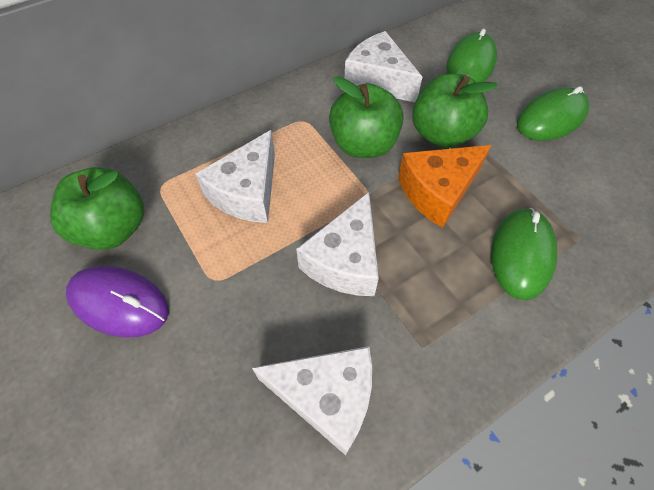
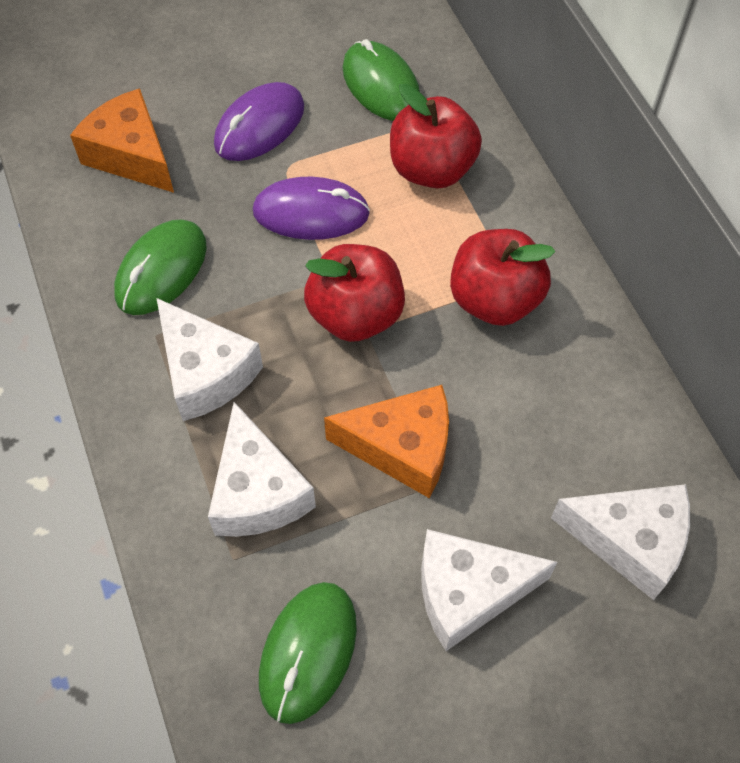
green apple: [50,167,144,250] [329,76,403,158] [412,74,498,148] = 3 -> none = 0
orange cheese: [398,145,492,228] = 1 -> [70,88,174,193] [324,385,449,498] = 2
purple mouse: [66,266,169,338] = 1 -> [214,82,304,161] [253,177,370,240] = 2
red apple: none = 0 -> [304,244,405,342] [390,84,482,188] [450,229,555,326] = 3

